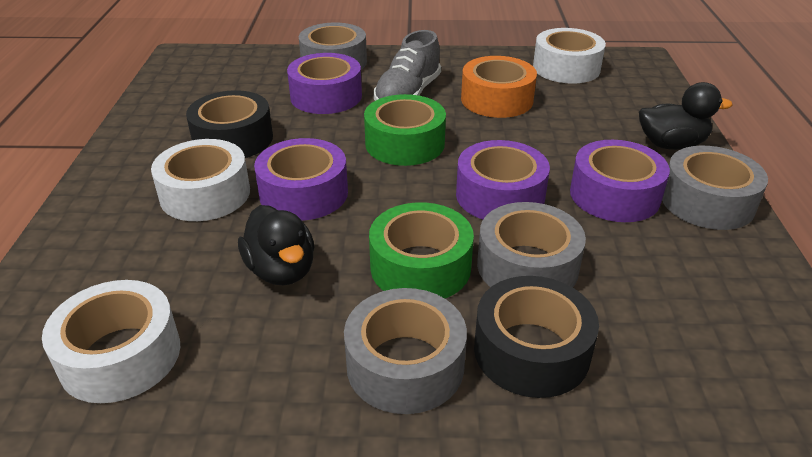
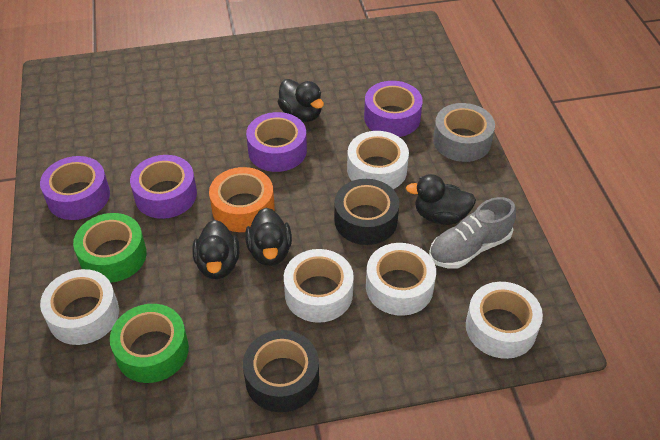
black duck: [238,205,315,286] [639,82,733,150] = 2 -> [192,220,240,279] [245,207,292,266] [278,79,324,122] [406,174,476,225] = 4
grey tape: [299,23,367,70] [344,288,467,414] [477,202,586,287] [662,146,768,230] = 4 -> [433,103,495,162] = 1
white tape: [42,280,180,403] [151,139,250,221] [533,28,606,84] = 3 -> [40,269,119,345] [284,249,354,323] [347,131,409,189] [366,243,436,316] [466,282,543,359] = 5

